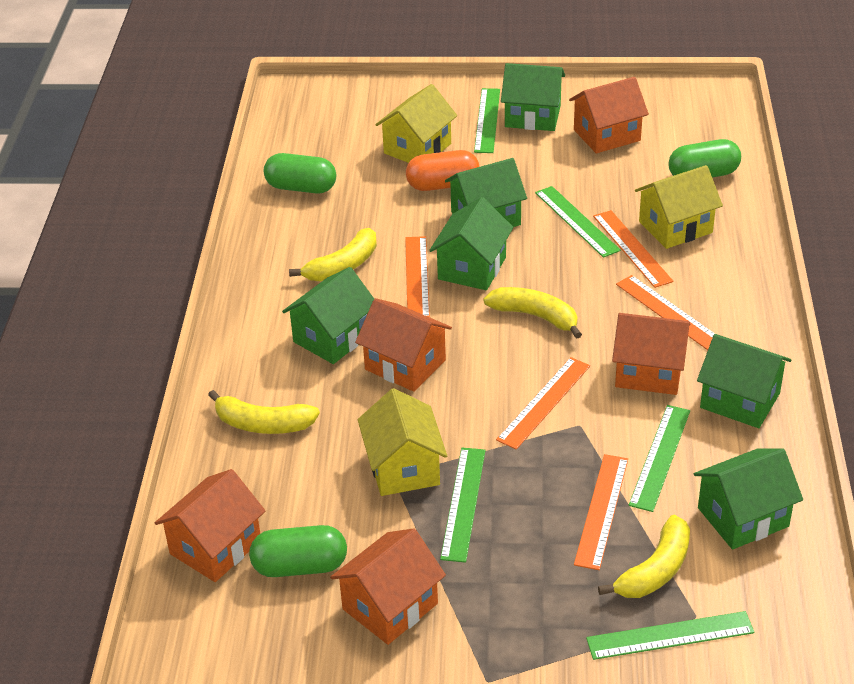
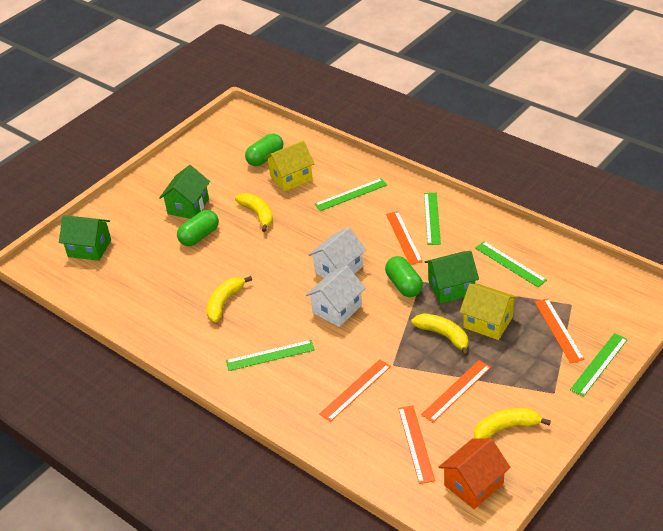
green house: [282,267,374,364] [429,197,514,290] [445,158,527,227] [501,63,565,131] [694,448,803,550] [697,334,791,428] = 6 -> [59,216,111,261] [159,165,210,219] [425,251,479,304] = 3
orange capsule: [406,150,479,191] = 1 -> none = 0
orange house: [155,469,266,582] [330,528,446,645] [355,298,452,392] [569,77,649,153] [612,313,690,395] = 5 -> [439,438,510,509] = 1
white house: none = 0 -> [306,265,365,327] [309,227,366,278] = 2
yellow house: [358,388,447,496] [375,84,457,163] [635,165,723,249] = 3 -> [264,141,314,191] [460,284,518,340] = 2

